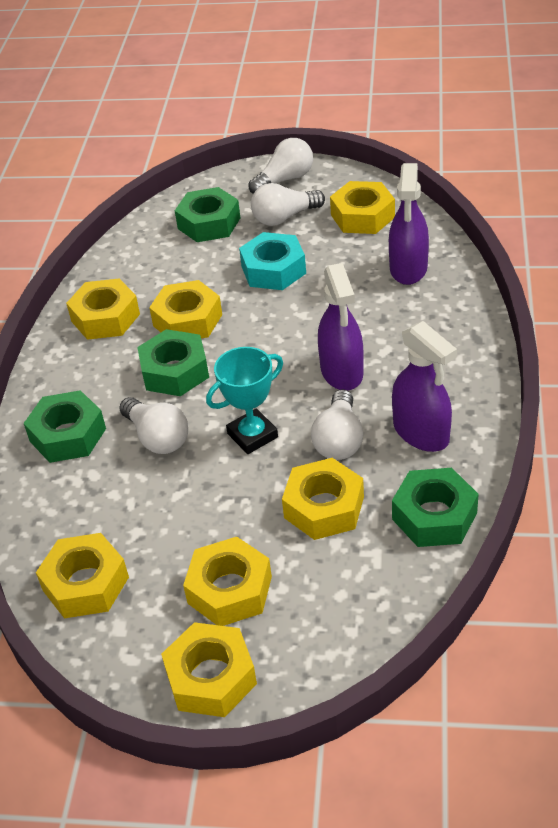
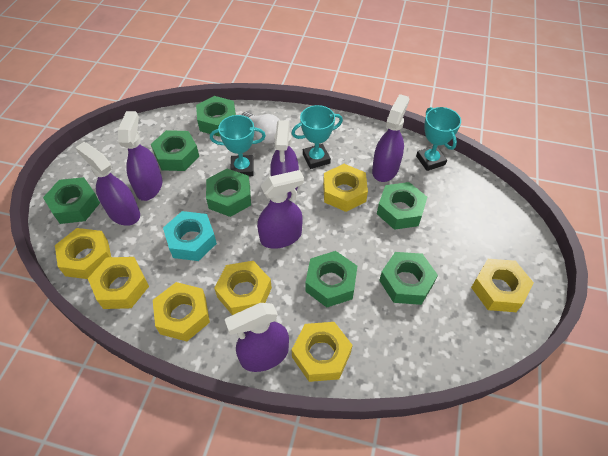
green nut: [24,390,106,463] [137,329,209,396] [175,187,240,242] [392,468,479,547] = 4 -> [43,177,100,224] [151,130,199,171] [196,96,236,137] [206,168,251,217] [305,251,357,307] [377,182,427,230] [379,252,438,305] = 7
purple spray bottle: [318,263,364,391] [389,163,429,285] [392,321,457,452] = 3 -> [75,142,140,226] [118,111,162,201] [225,303,289,372] [257,170,304,249] [270,120,299,199] [372,94,409,182] = 6
turquoise trophy: [206,347,283,454] = 1 -> [210,115,266,176] [291,105,343,169] [416,107,461,171] = 3
white light bulb: [119,397,188,454] [249,138,313,194] [251,183,325,226] [311,389,364,460] = 4 -> [242,112,280,144] = 1

